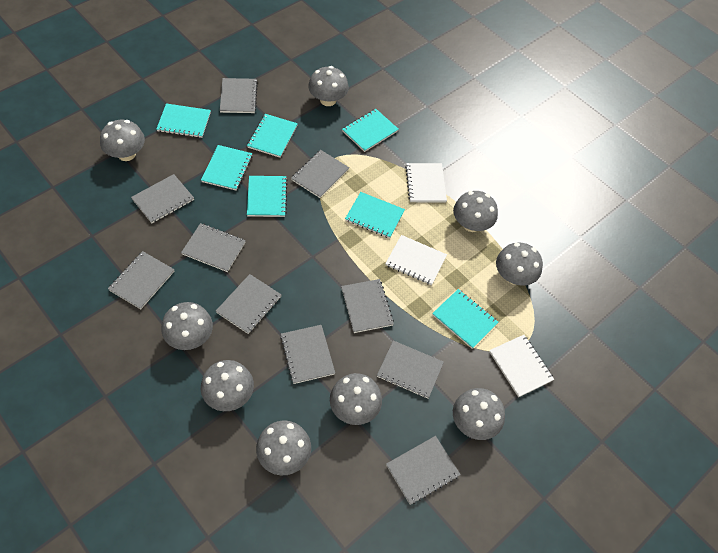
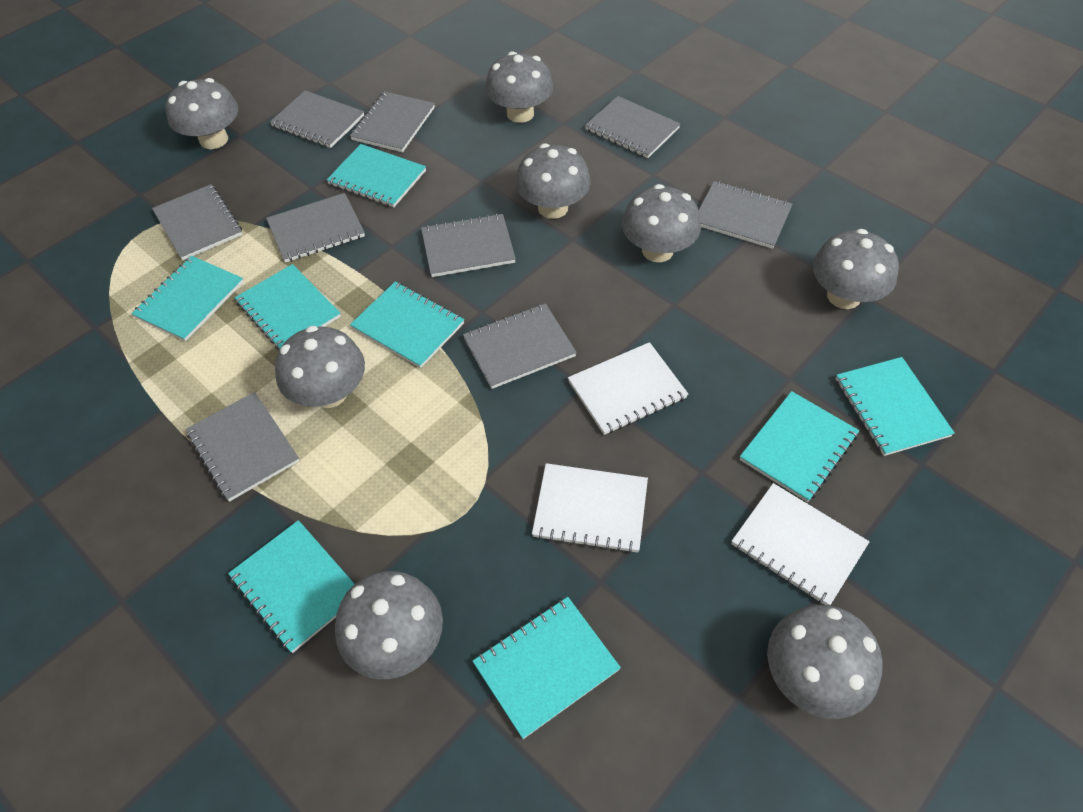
grey mushroom: [100,120,145,161] [161,302,213,350] [201,360,254,411] [256,421,311,475] [308,66,349,106] [330,373,382,425] [453,191,498,232] [453,388,505,440] [496,242,543,286] = 9 -> [166,78,238,149] [275,326,365,408] [335,571,443,679] [485,51,553,123] [515,143,591,219] [622,184,701,262] [767,605,883,719] [813,229,899,309] = 8
grey notebook: [108,251,175,309] [131,174,194,223] [181,223,246,272] [216,274,282,334] [220,78,258,113] [280,325,335,384] [291,150,349,198] [341,279,394,333] [377,340,444,399] [386,436,461,505] = 10 -> [152,184,243,261] [186,392,299,502] [266,193,365,263] [270,90,364,148] [350,91,435,152] [421,213,516,277] [463,304,577,389] [585,96,680,158] [699,181,793,249] = 9
turquoise notebook: [156,104,211,138] [201,145,252,190] [247,114,298,158] [247,176,287,217] [342,109,399,152] [345,192,405,238] [432,289,498,349] = 7 -> [131,256,243,341] [228,520,354,653] [234,264,341,349] [327,144,426,207] [350,282,464,368] [472,597,621,739] [739,391,859,502] [836,357,955,456] = 8

